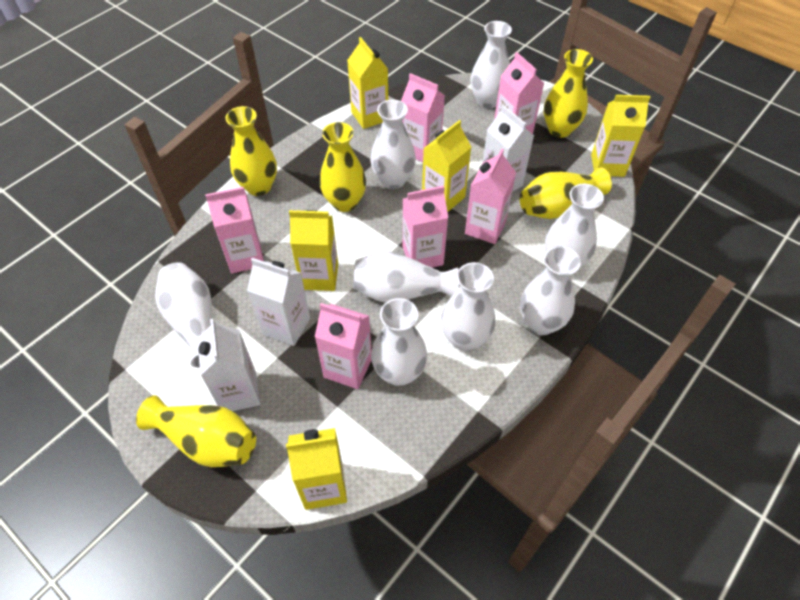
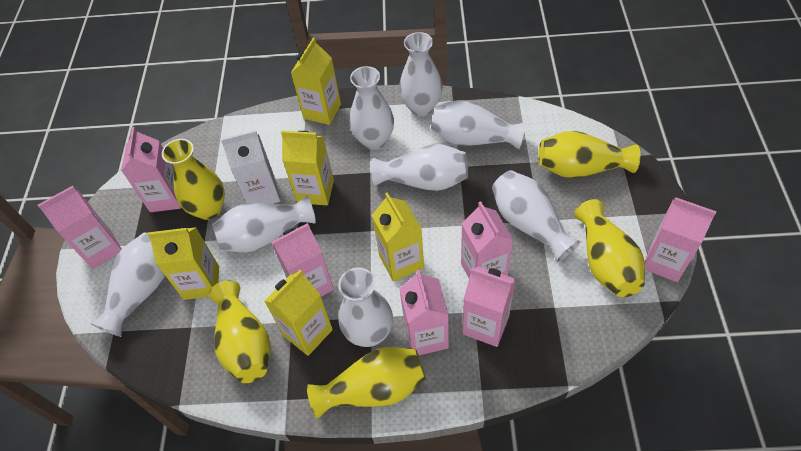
pink carton: [205,187,264,273] [315,303,372,389] [401,73,445,163] [403,186,448,268] [465,149,516,244] [494,52,544,134] = 6 -> [38,186,122,269] [122,127,181,212] [271,223,334,297] [399,270,449,355] [461,201,514,278] [463,266,516,347] [644,197,717,282] = 7
white carton: [197,319,261,411] [247,258,310,346] [482,105,534,192] = 3 -> [221,130,280,204] = 1

